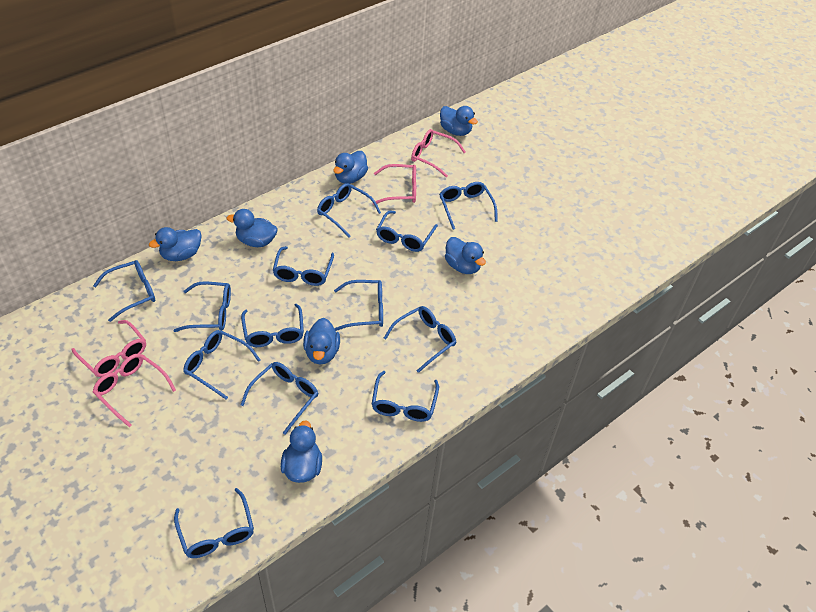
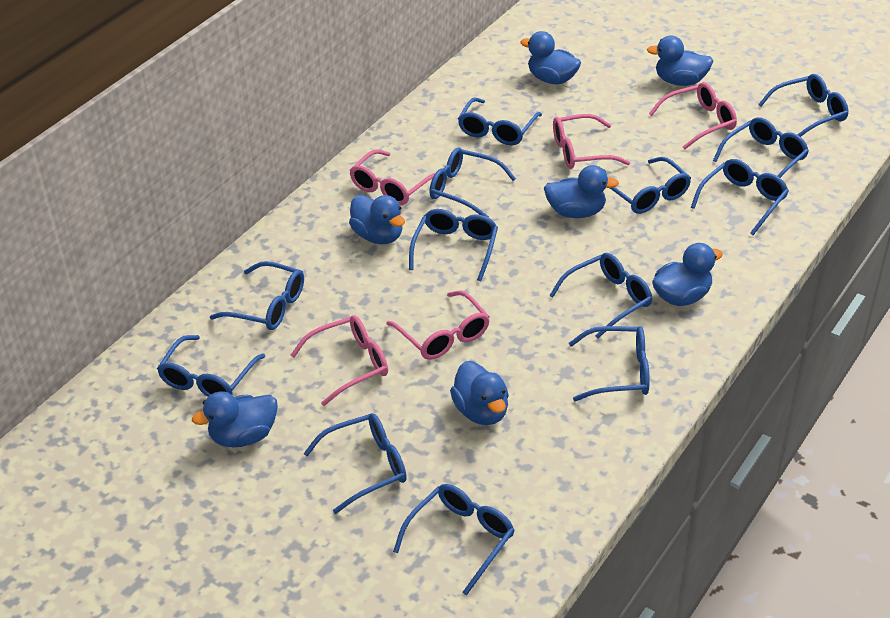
pink glasses: [72,320,146,377] [93,354,176,427] [373,164,416,205] [411,129,466,178] = 4 -> [291,315,388,406] [349,149,435,205] [386,291,490,360] [553,114,630,169] [649,82,737,150] = 5

